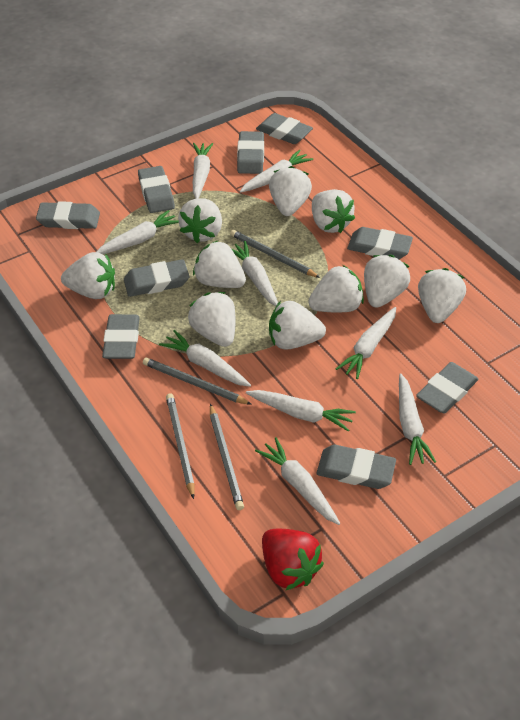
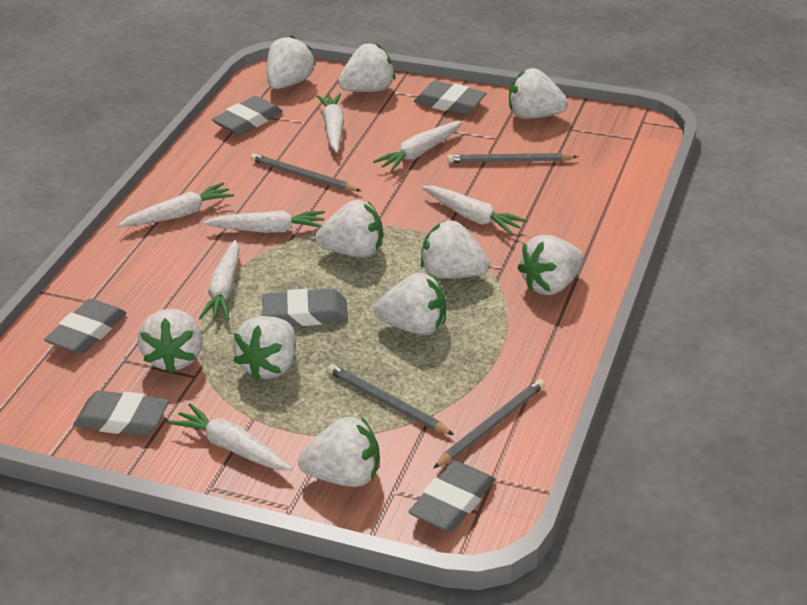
grey eraser: [36,201,100,229] [102,314,140,359] [124,259,189,297] [138,166,175,213] [237,131,264,174] [256,113,313,144] [316,445,396,489] [347,227,413,259] [416,362,479,414] = 9 -> [44,299,126,354] [73,390,169,436] [212,96,283,135] [262,289,348,326] [409,460,495,532] [414,81,487,115] = 6
red strawberry: [262,529,324,591] = 1 -> none = 0
white carrot: [96,210,179,254] [159,330,251,387] [193,143,213,198] [232,241,278,306] [240,150,313,193] [246,390,356,432] [255,437,341,525] [336,307,396,379] [399,373,436,465] = 9 -> [118,182,234,227] [168,403,293,471] [199,240,239,320] [203,210,325,233] [316,93,344,153] [373,121,462,172] [422,186,527,235] = 7

